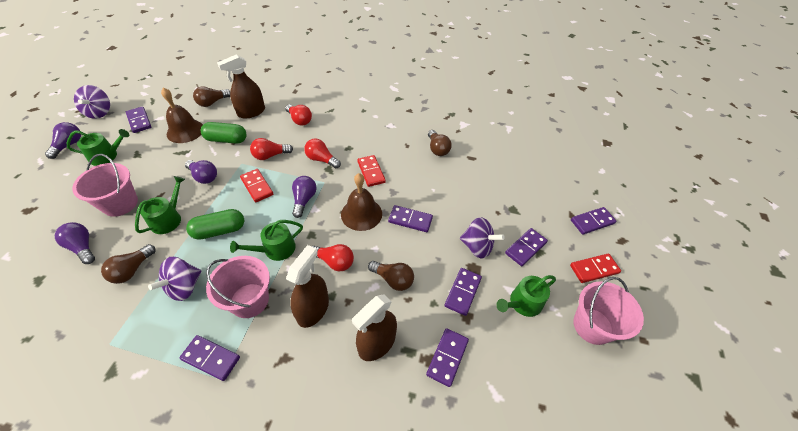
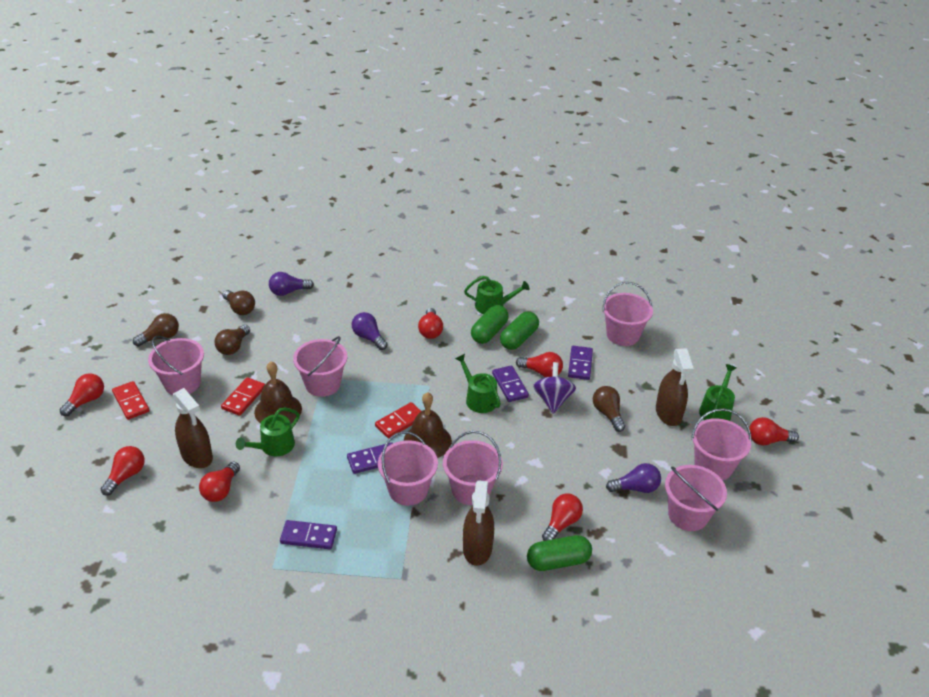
green capsule: [186,209,244,240] [201,122,247,144] = 2 -> [471,305,509,344] [500,311,539,350] [527,535,592,571] = 3
pink bucket: [72,154,138,217] [206,256,270,318] [573,277,644,345] = 3 -> [148,336,204,395] [293,336,348,397] [378,431,438,506] [443,431,503,505] [603,282,653,346] [665,465,727,531] [691,408,751,480] = 7
purple domino: [126,106,151,133] [179,335,240,381] [388,205,433,232] [426,328,469,387] [444,268,482,316] [505,228,548,266] [571,207,617,235] = 7 -> [280,520,337,549] [347,442,393,474] [492,365,529,402] [568,346,593,380] = 4
purple light bulb: [45,122,81,159] [55,222,95,264] [185,160,217,184] [292,176,317,218] = 4 -> [269,272,314,296] [352,312,388,350] [606,463,661,493] = 3
purple spinning top: [74,85,110,119] [148,257,201,301] [460,217,505,259] = 3 -> [533,362,576,414] = 1
red light bulb: [250,138,293,160] [285,104,312,126] [304,138,341,168] [311,244,354,271] = 4 -> [60,373,104,416] [101,446,145,496] [199,461,240,502] [418,308,443,339] [516,352,563,377] [542,494,583,541] [749,417,799,445] = 7

